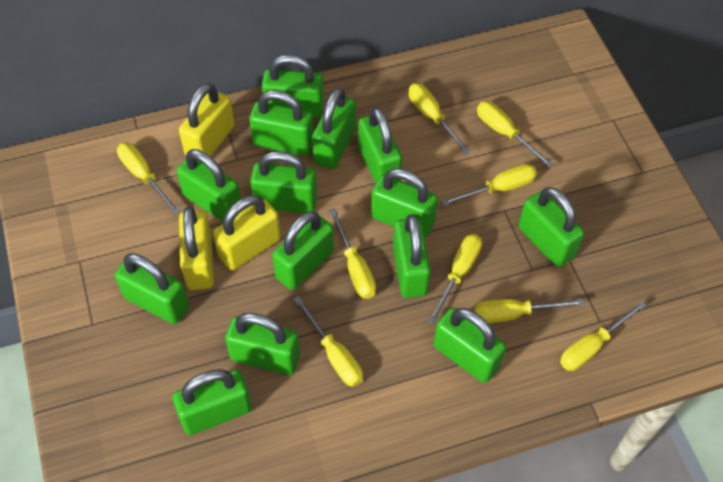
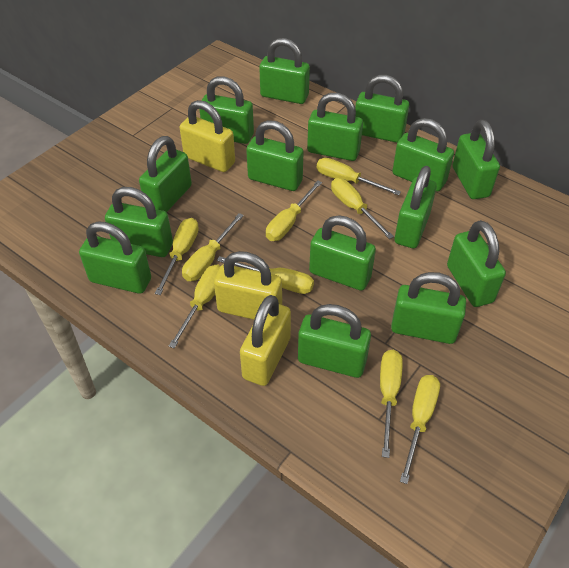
green padlock: [115,253,189,324] [173,369,252,435] [176,149,241,221] [225,313,300,375] [249,90,314,156] [250,151,317,213] [262,54,324,118] [272,211,334,290] [312,88,356,169] [358,107,402,184] [371,168,438,238] [393,214,431,298] [433,308,506,383] [518,187,584,267] = 14 -> [79,221,151,294] [105,187,173,257] [139,136,192,212] [199,76,254,144] [246,120,304,191] [259,38,310,104] [298,304,371,378] [307,93,363,161] [309,215,376,291] [355,75,409,143] [391,272,466,344] [392,118,454,192] [395,166,437,248] [447,220,506,307] [453,120,500,199] = 15

